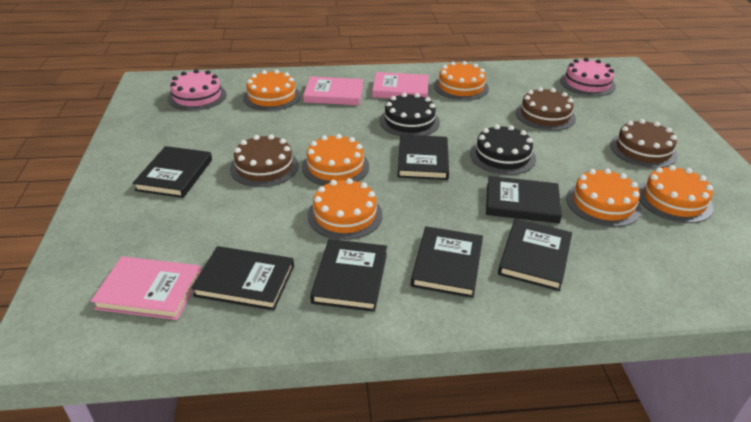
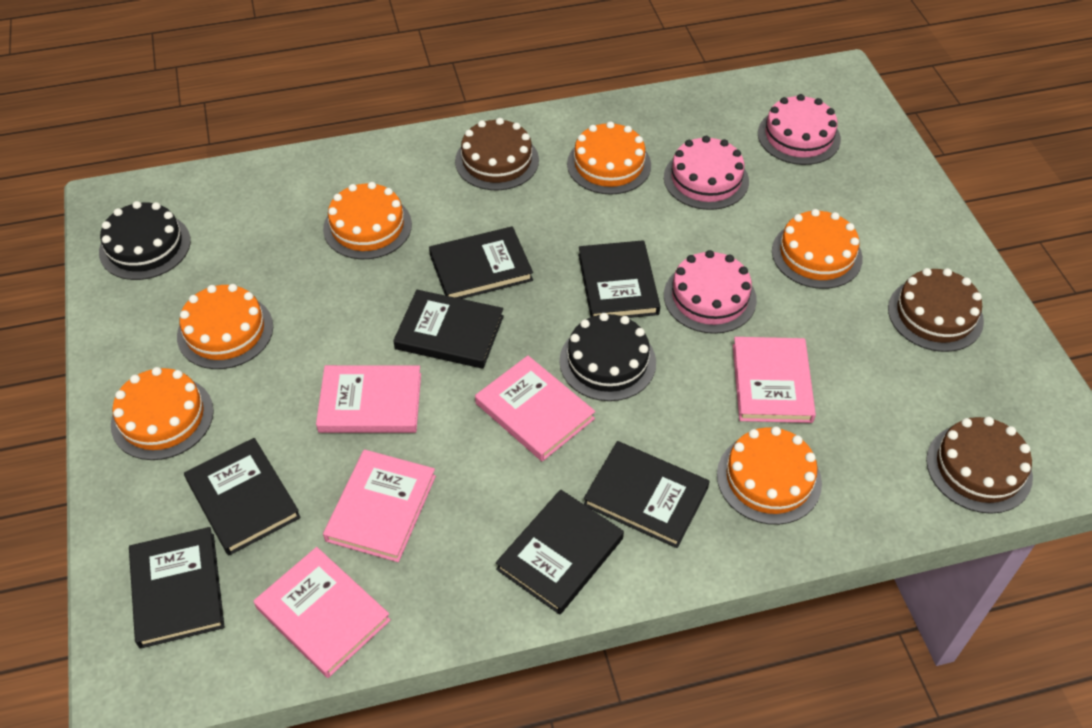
pink book: [91,256,201,320] [303,76,363,105] [372,72,429,98] = 3 -> [254,547,391,678] [316,365,421,433] [323,449,436,562] [475,356,595,462] [733,337,816,423] = 5
pink cake: [168,69,227,111] [560,58,616,96] = 2 -> [664,136,749,210] [664,250,757,334] [758,94,841,165] = 3

